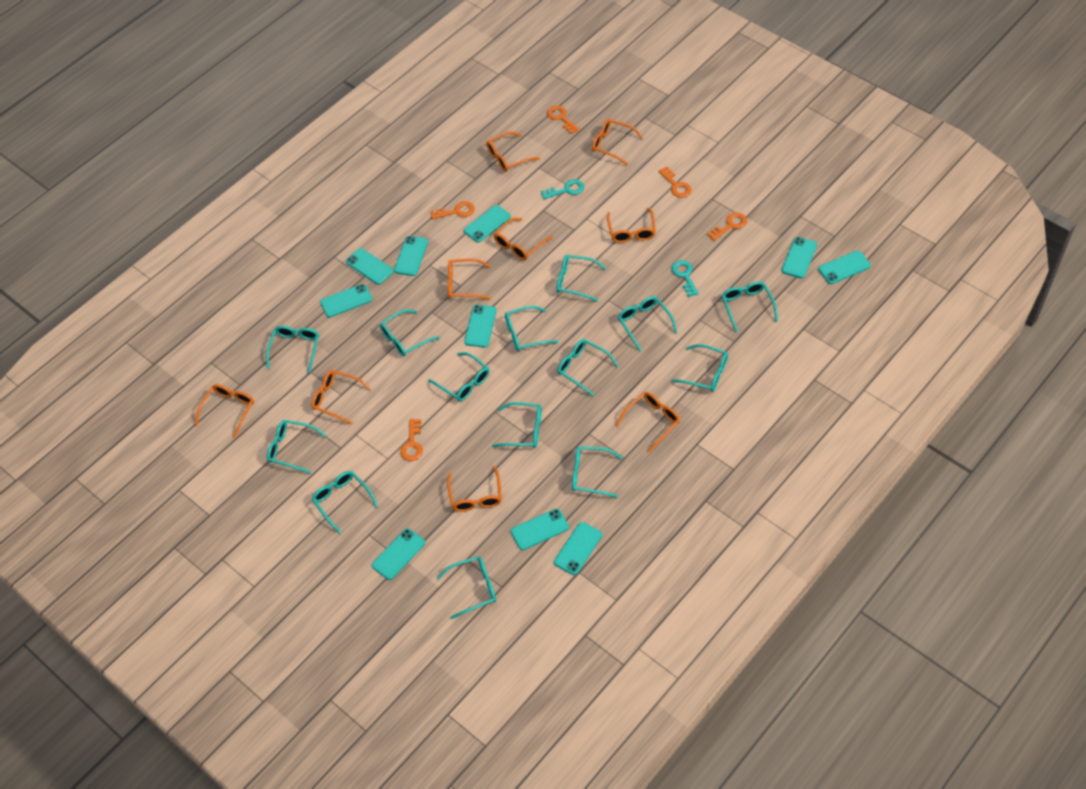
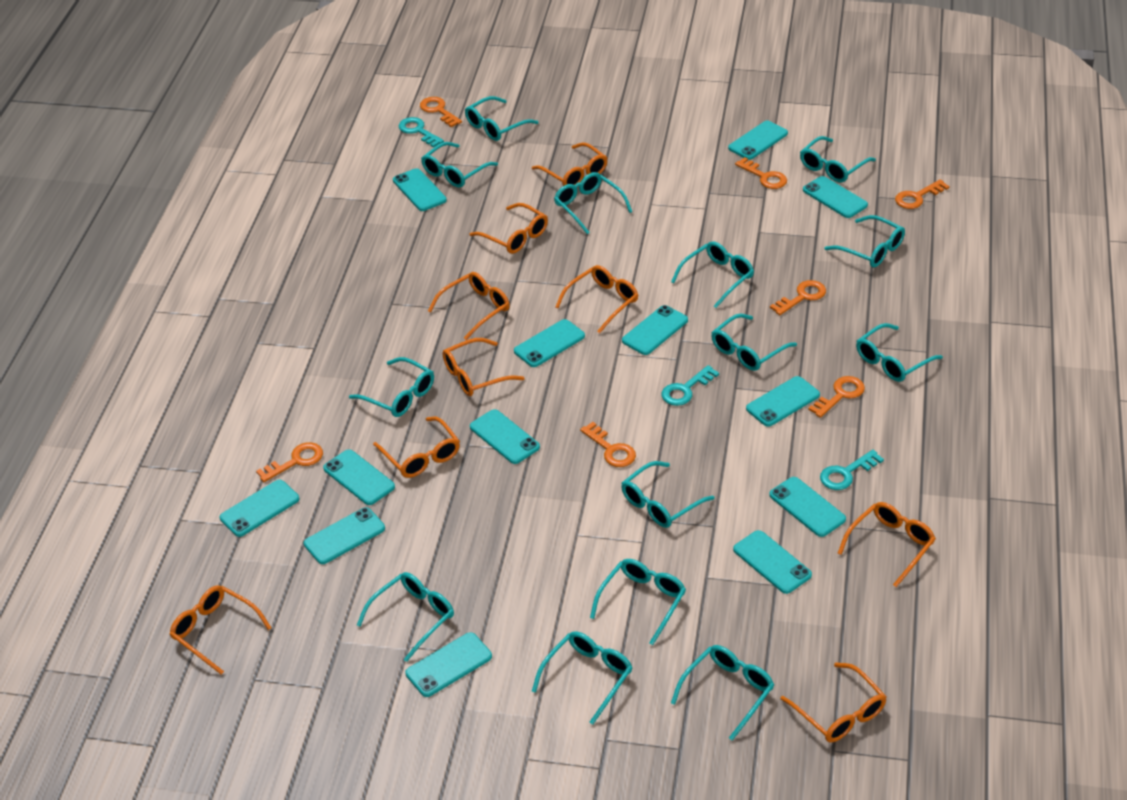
orange key: [400,419,423,461] [431,201,475,219] [547,105,579,134] [658,166,691,198] [707,213,747,241] = 5 -> [256,442,323,482] [420,97,462,127] [580,422,636,467] [735,157,787,189] [770,280,826,315] [808,376,865,418] [895,179,950,209] = 7
turquoise key: [541,179,584,199] [672,260,699,297] = 2 -> [399,117,444,148] [662,365,719,406] [820,450,884,490] = 3
turquoise phone: [320,284,372,317] [346,248,394,285] [372,528,425,580] [394,236,428,276] [464,205,511,243] [464,305,497,348] [511,508,569,550] [554,522,602,575] [781,237,817,278] [818,251,871,284] = 10 -> [220,480,299,537] [304,507,385,564] [323,449,395,505] [393,168,447,211] [405,632,492,697] [470,409,540,464] [514,319,585,367] [622,305,688,355] [728,120,788,160] [733,530,812,594] [746,376,820,427] [769,477,846,537] [803,176,868,218] = 13

